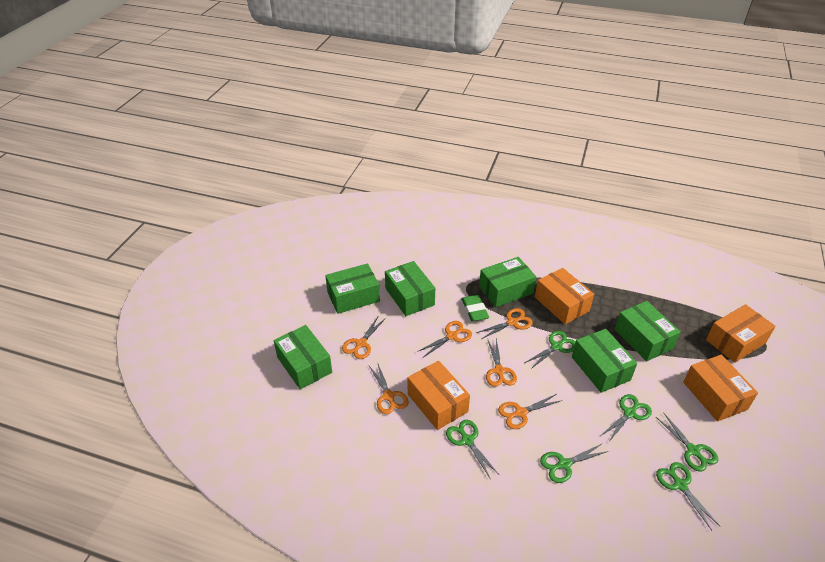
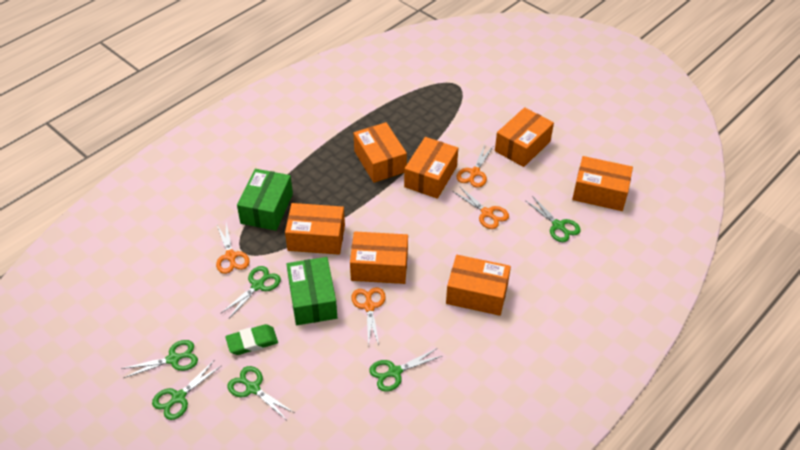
green box: [274,325,332,389] [325,263,380,314] [385,261,435,316] [479,257,536,307] [572,329,637,393] [615,301,681,362] = 6 -> [237,169,293,231] [287,257,337,325] = 2
orange box: [408,361,470,430] [535,268,594,324] [683,355,758,422] [706,304,776,363] = 4 -> [285,203,345,255] [350,231,408,284] [354,122,407,183] [404,137,458,199] [446,255,511,316] [495,107,554,167] [572,156,633,211] = 7
orange scissors: [342,315,386,359] [369,362,408,414] [417,321,472,357] [476,308,533,339] [486,338,517,387] [498,394,562,429] = 6 -> [216,223,250,274] [351,287,386,346] [453,186,509,229] [457,145,493,188] = 4

